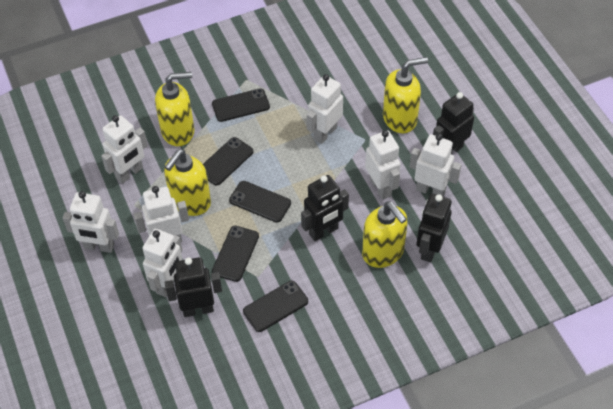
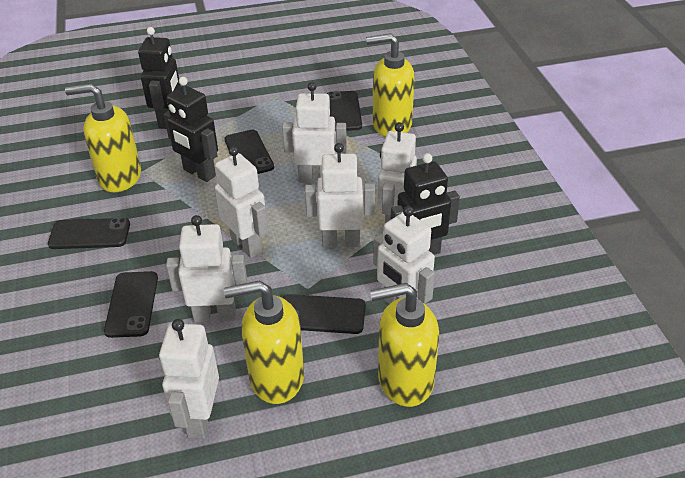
black robot: [165,257,222,317] [301,175,349,241] [416,194,452,262] [433,92,474,155] = 4 -> [138,27,181,129] [164,77,218,182] [391,153,460,255] = 3

